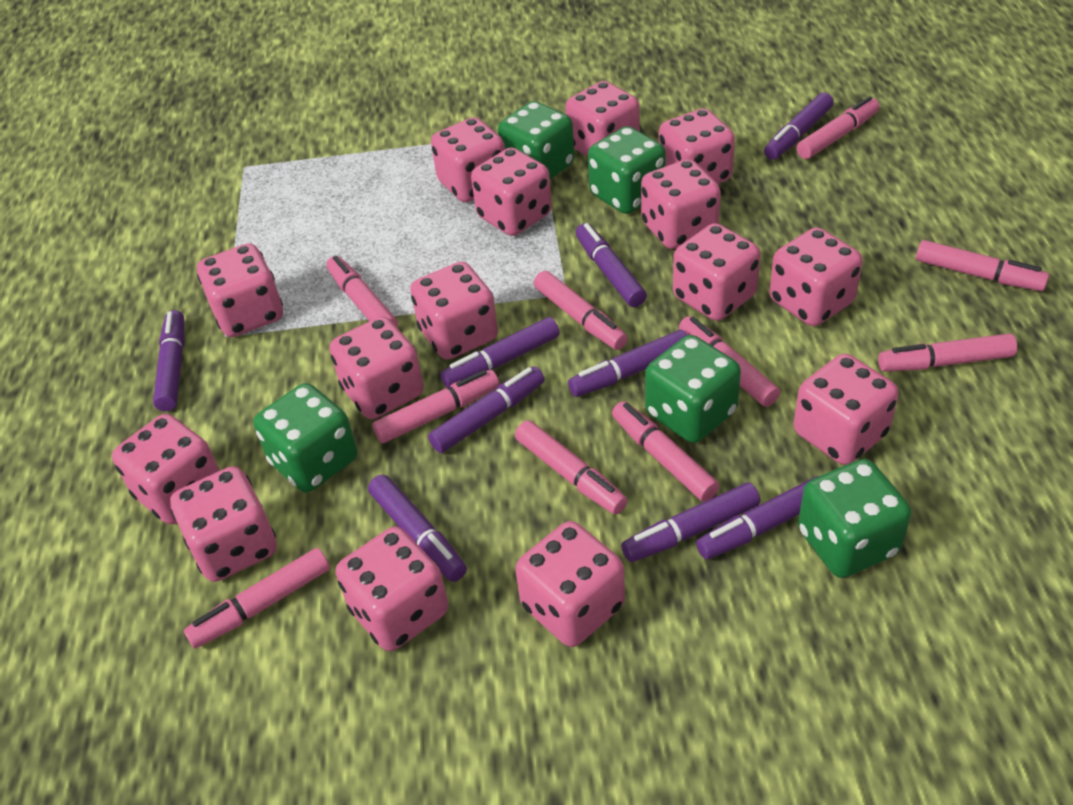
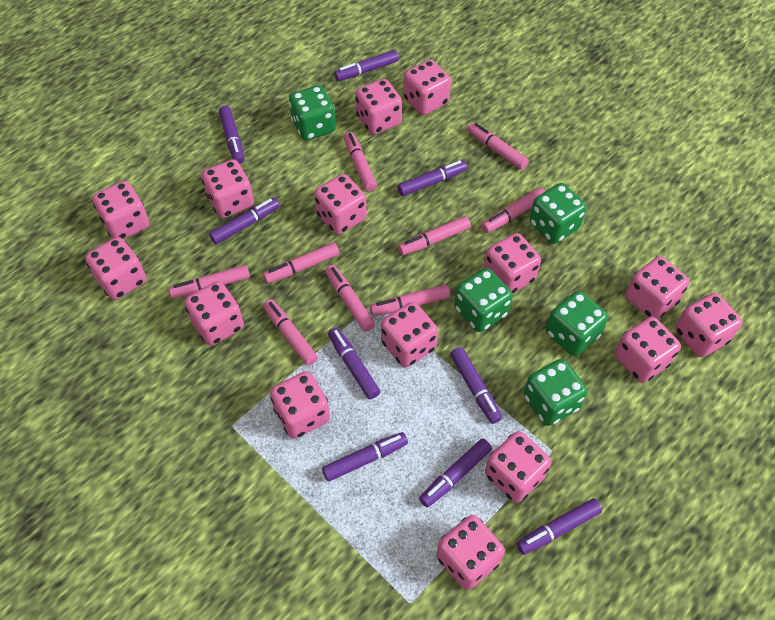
pink marker: [184,548,330,649] [326,256,398,327] [372,370,499,443] [515,420,628,515] [534,271,628,350] [612,401,719,502] [679,316,780,407] [796,96,880,159] [878,334,1017,372] [916,240,1049,291] = 10 -> [169,265,250,298] [263,242,339,283] [263,299,318,366] [325,265,375,332] [344,132,377,191] [370,285,450,316] [398,216,471,255] [468,122,529,170] [481,188,545,233] = 9

